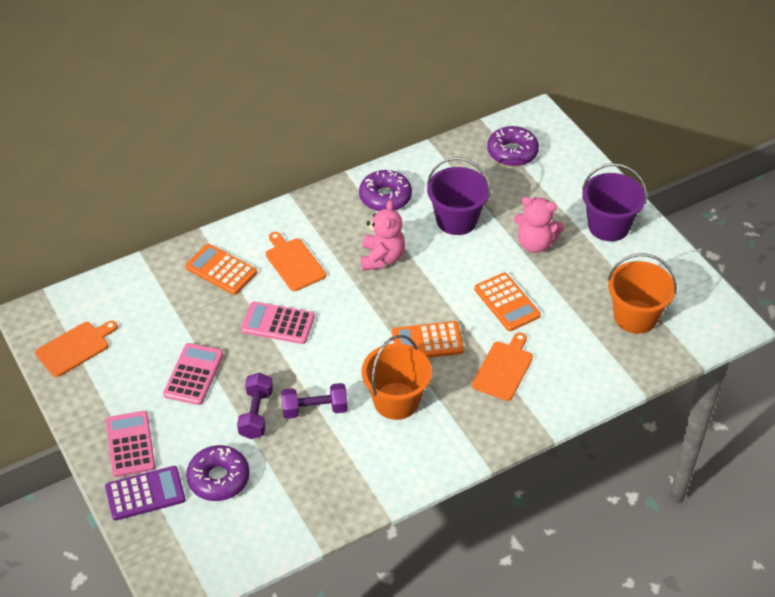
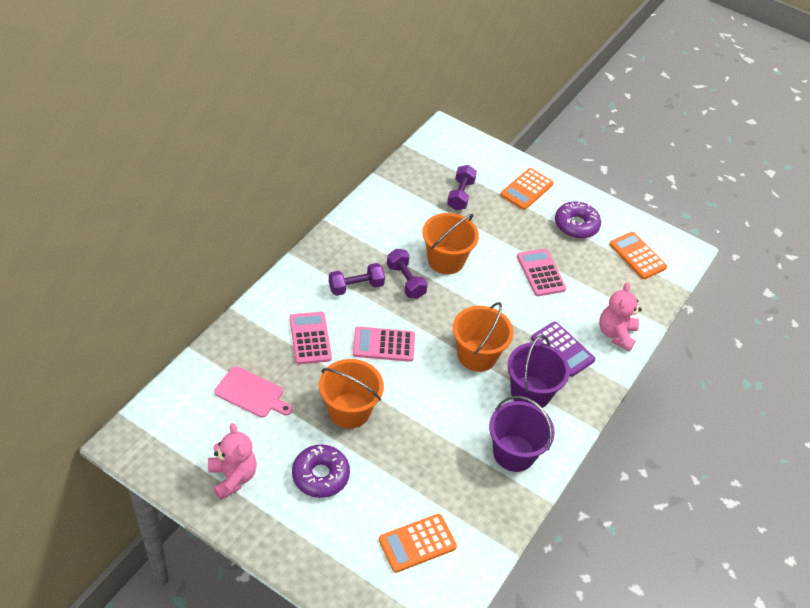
orange bucket: [362,335,432,420] [607,253,677,334] = 2 -> [319,359,384,429] [422,213,479,274] [453,302,514,372] = 3
orange cutting board: [35,321,118,377] [266,232,326,291] [472,332,533,401] = 3 -> none = 0
pink cutting board: none = 0 -> [214,366,292,418] = 1
purple donut: [186,445,250,501] [359,170,412,211] [487,126,539,166] = 3 -> [292,445,350,498] [555,202,601,239] = 2
purple dumbbell: [237,373,273,439] [281,383,348,419] = 2 -> [329,263,385,296] [387,249,428,299] [447,165,477,210] = 3

